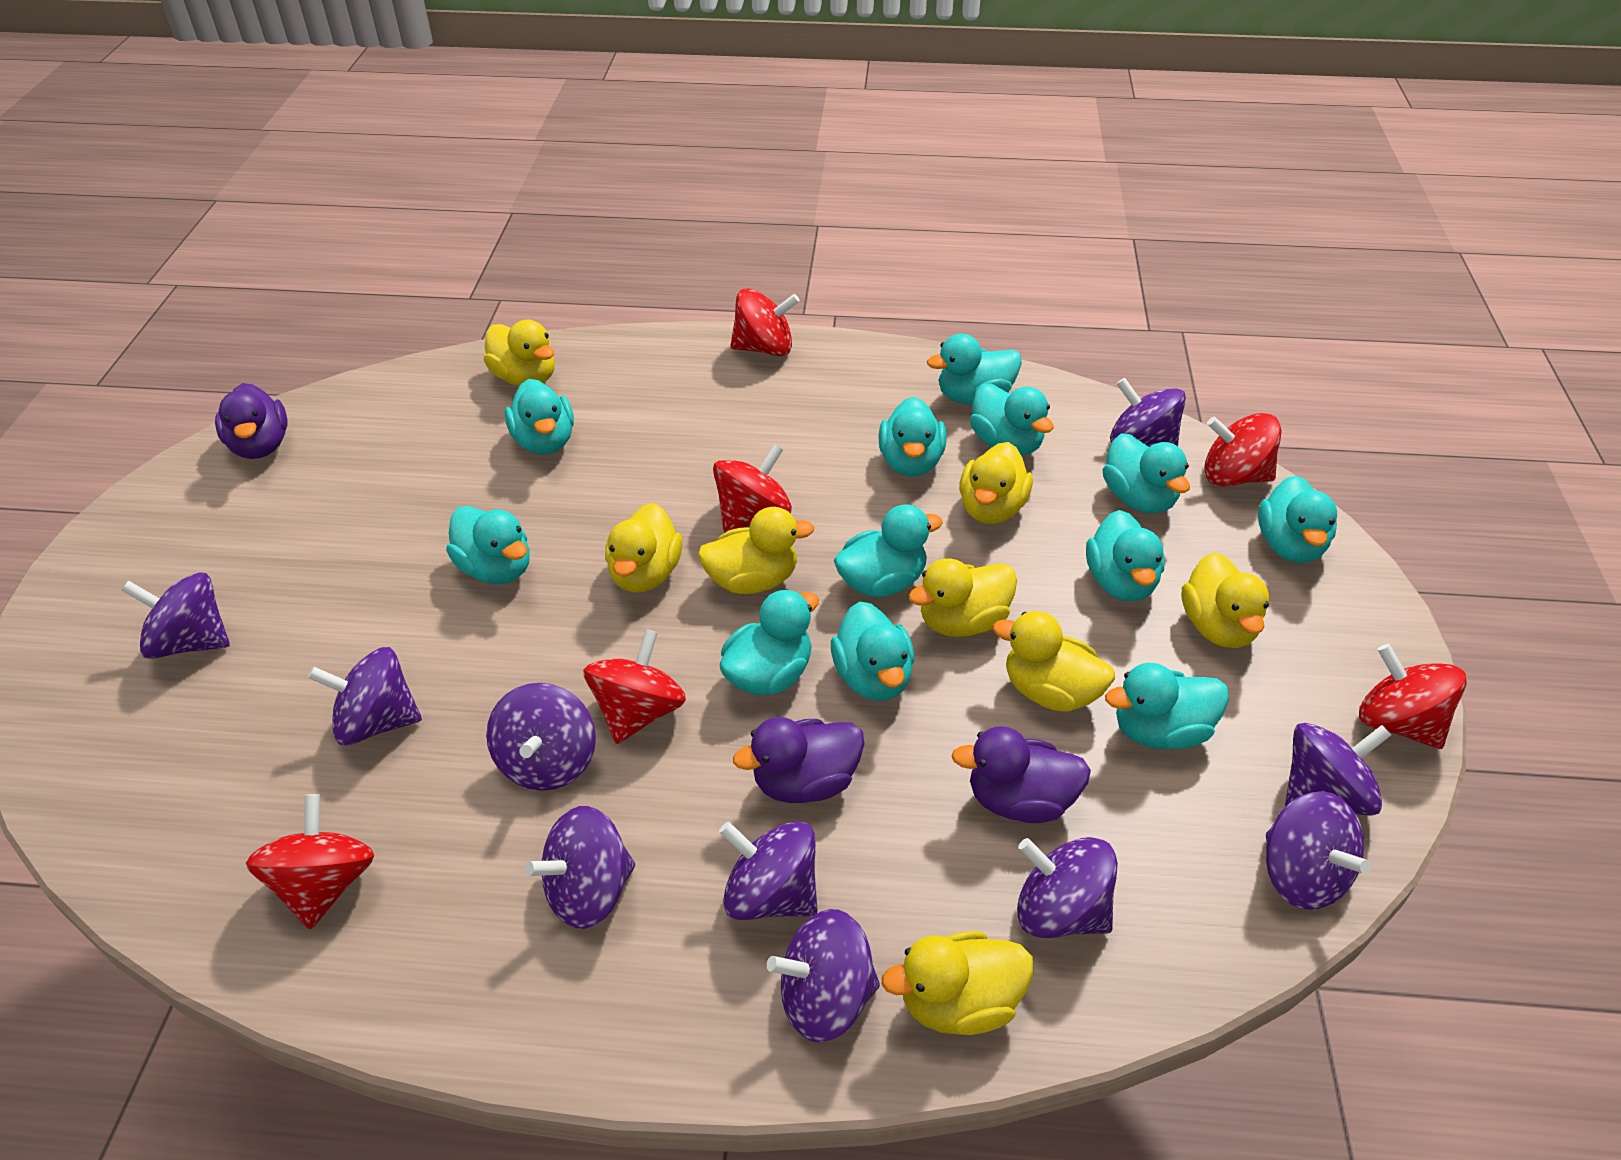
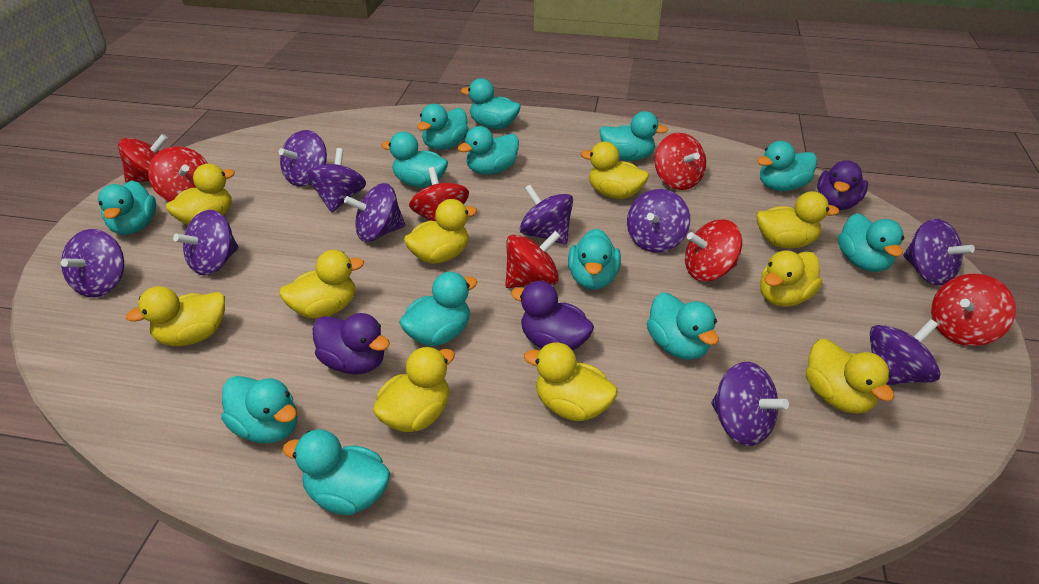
red spinning top: [246,794,374,929] [584,629,686,744] [713,444,792,533] [730,288,800,356] [1204,413,1282,487] [1359,644,1467,749] = 6 -> [118,134,168,183] [148,146,208,202] [409,167,469,221] [505,231,561,288] [655,133,706,190] [685,219,742,281] [931,274,1016,346] = 7
turquoise duck: [446,506,530,584] [505,379,574,455] [720,589,819,695] [831,602,914,701] [834,505,943,597] [878,397,947,477] [927,334,1022,404] [970,383,1054,456] [1086,510,1165,601] [1103,433,1190,513] [1105,663,1229,749] [1258,475,1337,563] = 12 -> [98,180,156,235] [221,376,297,443] [282,429,391,515] [381,132,448,188] [399,272,477,346] [417,104,469,150] [458,126,519,175] [461,78,521,129] [568,229,621,290] [599,111,668,161] [647,292,719,360] [757,141,817,191] [838,213,904,272] = 13
yellow duck: [484,320,555,386] [605,503,682,593] [698,507,814,594] [881,931,1034,1035] [909,558,1017,637] [959,442,1033,524] [993,611,1115,712] [1182,552,1270,648] = 8 -> [126,286,225,346] [166,164,235,225] [279,250,364,319] [373,347,455,432] [404,199,477,264] [524,343,618,421] [581,142,649,199] [757,191,839,248] [760,250,822,307] [806,339,894,414] = 10

